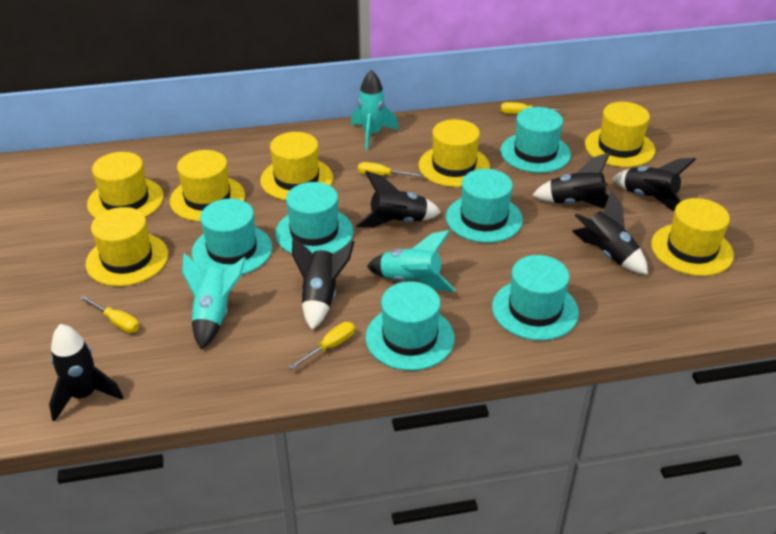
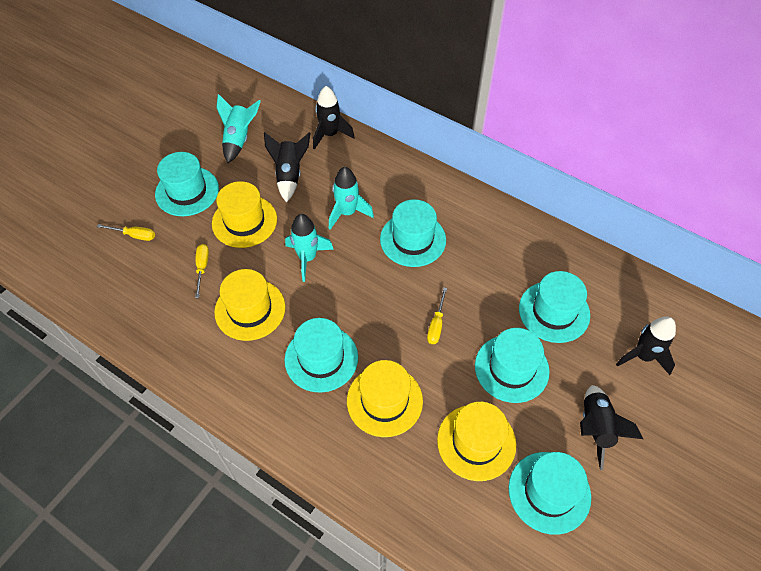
black rocket: [49,324,123,422] [292,236,354,330] [356,171,441,228] [532,152,610,208] [572,190,648,275] [613,158,696,211] = 6 -> [264,132,310,202] [313,86,355,150] [580,385,643,470] [616,316,676,375] = 4
yellow hat: [85,207,168,286] [87,152,164,218] [170,150,245,222] [260,132,333,200] [419,119,490,187] [585,102,655,167] [651,198,734,276] = 7 -> [212,181,277,248] [214,269,285,341] [347,360,423,437] [437,402,516,481] = 4
yellow screwdriver: [80,295,139,333] [289,322,355,369] [358,162,423,177] [501,102,561,114] = 4 -> [97,224,155,241] [195,244,209,298] [427,287,447,344] = 3

